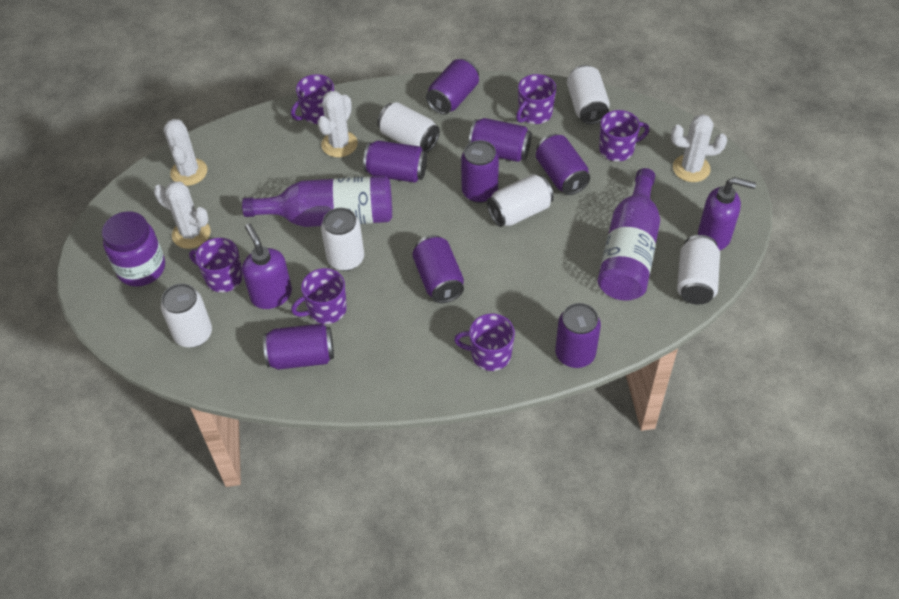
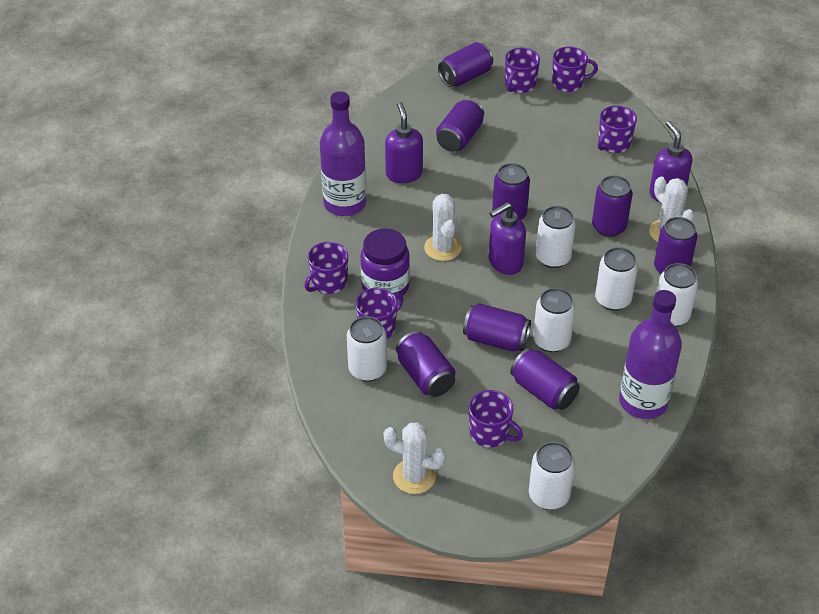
purple soap dispenser: [242,224,292,309] [698,177,756,250] = 2 -> [385,102,423,183] [489,202,526,275] [649,121,692,202] = 3
white cactus: [154,181,211,249] [164,119,207,186] [317,91,358,157] [671,114,727,182] = 4 -> [384,422,446,494] [424,194,462,261] [649,177,694,242] = 3

